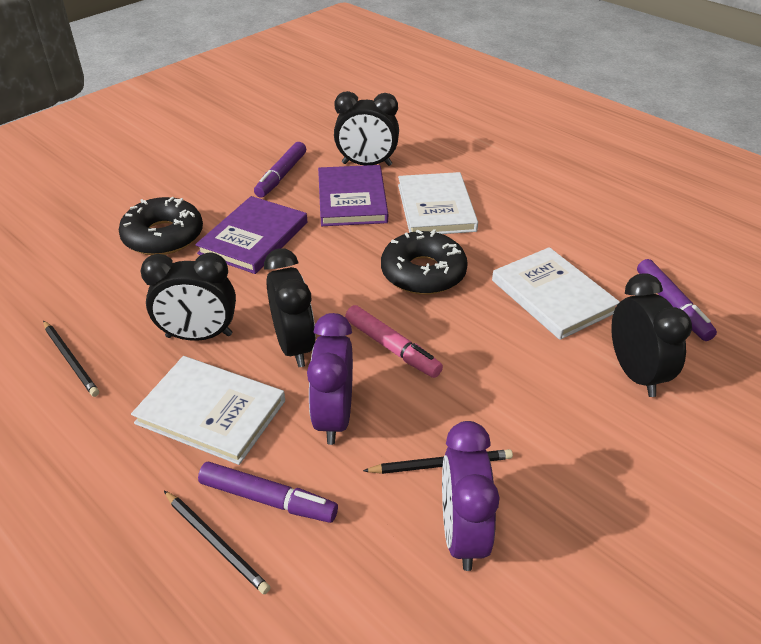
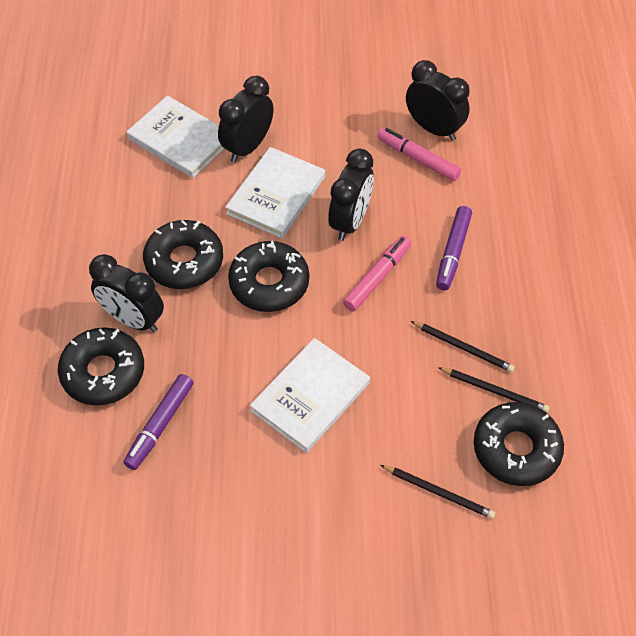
black donut: [119,197,203,255] [381,229,468,295] = 2 -> [58,327,144,405] [143,220,223,289] [228,241,309,312] [474,402,564,486] = 4
pink marker: [345,305,443,378] = 1 -> [343,236,411,312] [377,128,461,181] = 2
purple book: [195,196,307,274] [318,165,388,226] = 2 -> none = 0
purple clock: [307,313,353,445] [442,421,500,571] = 2 -> none = 0
purple marker: [198,462,338,523] [254,142,306,198] [637,259,717,341] = 3 -> [123,374,194,470] [436,206,472,290] = 2

